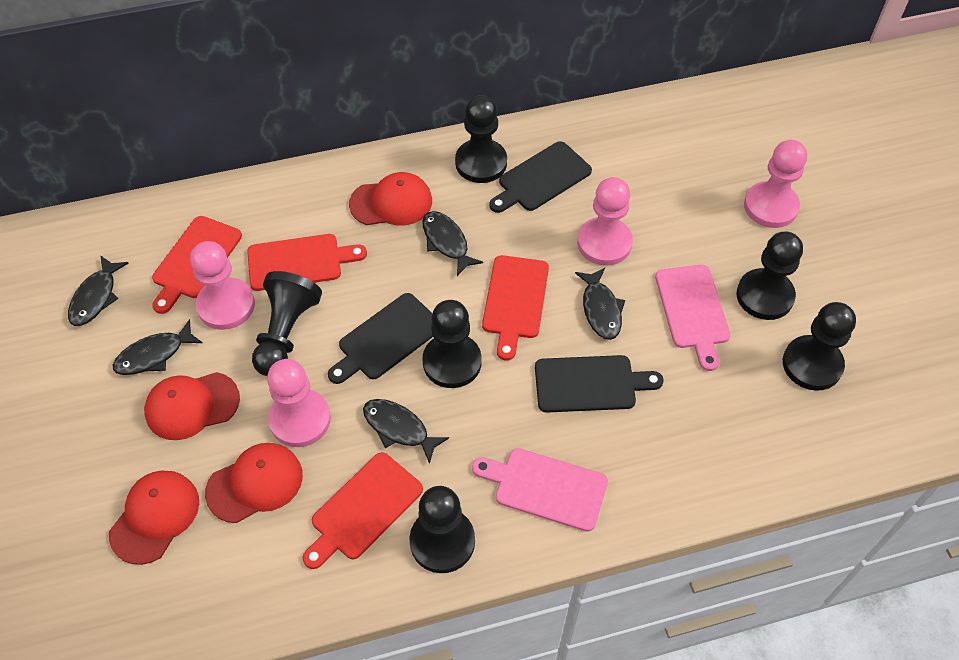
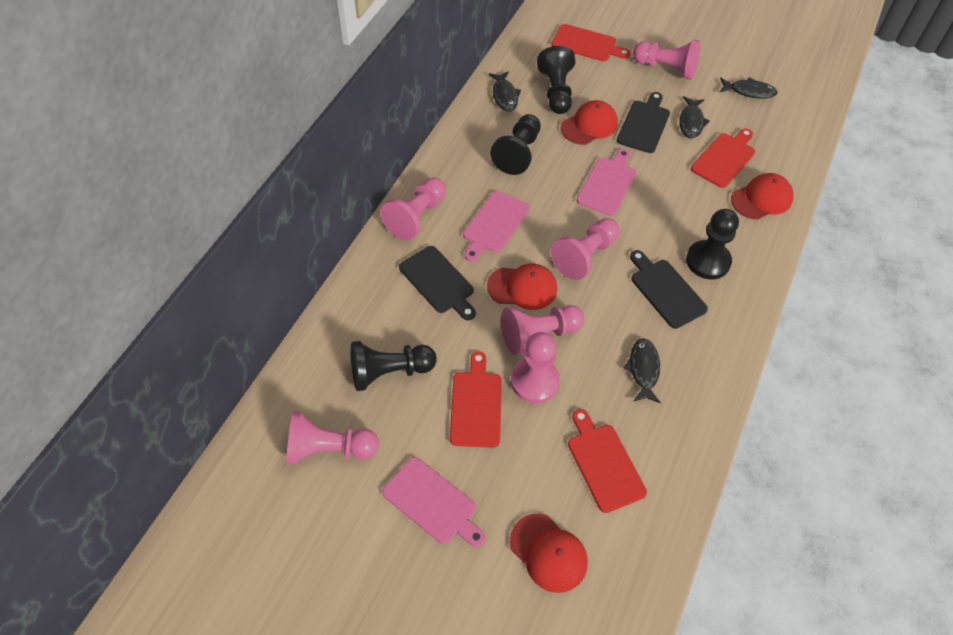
black fish: [68,255,128,326] [113,319,202,375] [363,399,449,464] [422,211,483,276] [575,268,625,340] = 5 -> [488,71,521,112] [623,338,661,403] [679,96,710,139] [719,77,778,99] = 4
black pawn: [252,271,322,376] [409,486,475,573] [422,300,482,388] [455,95,507,183] [737,232,803,320] [783,302,856,391] = 6 -> [351,341,437,391] [490,114,541,175] [537,46,575,114] [686,209,739,279] = 4
pink cutting board: [472,448,608,532] [655,265,731,371] = 2 -> [382,457,486,547] [463,191,530,262] [577,149,636,216] = 3
pink pawn: [190,241,255,330] [267,359,331,447] [577,177,633,265] [744,140,807,228] = 4 -> [287,411,379,465] [381,177,446,240] [501,305,584,355] [511,332,560,403] [551,218,619,280] [633,40,701,80] = 6

